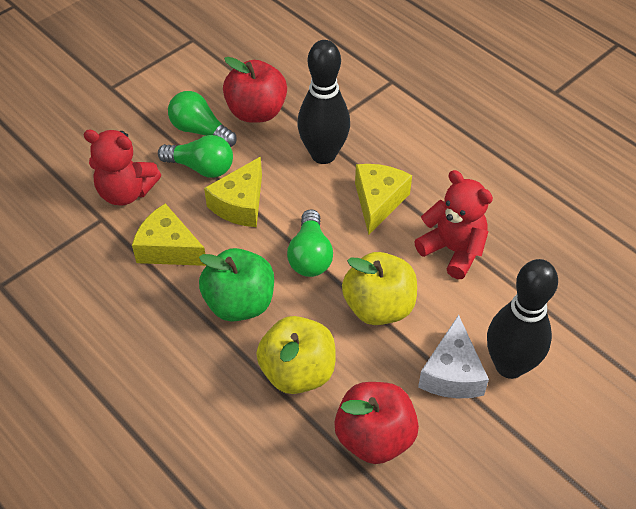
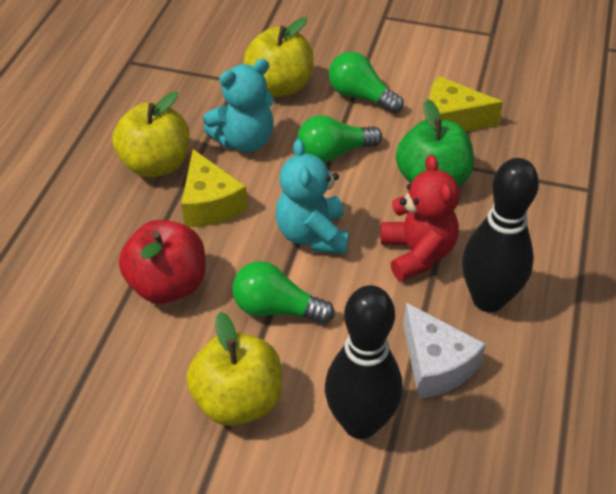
red apple: [223,57,287,123] [334,382,419,464] = 2 -> [119,220,205,304] = 1
red teddy bear: [83,130,161,206] [414,170,493,279] = 2 -> [381,154,460,282] = 1
turquoise teddy bear: none = 0 -> [203,59,274,152] [276,139,349,254] = 2
yellow apple: [256,316,336,394] [342,252,417,325] = 2 -> [112,92,189,177] [186,312,282,426] [244,17,313,97] = 3
yellow cheese: [132,203,207,266] [204,157,262,227] [355,164,412,235] = 3 -> [181,149,248,227] [429,76,503,131] = 2

